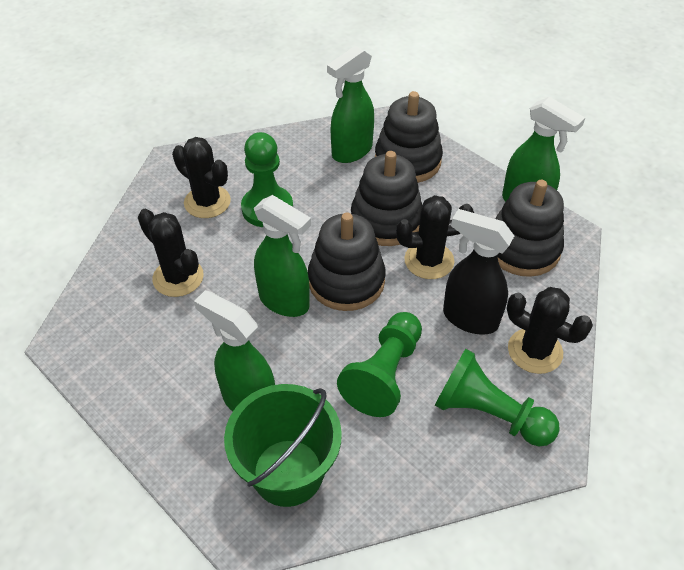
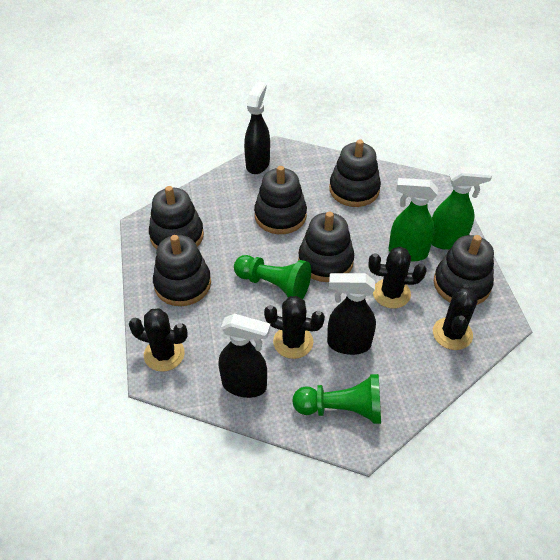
black spray bottle: [443,209,514,335] = 1 -> [218,314,271,398] [244,81,270,174] [327,273,376,355] = 3
black stacking toy: [308,212,385,311] [351,151,423,246] [375,91,443,183] [496,180,564,277] = 4 -> [149,186,204,250] [153,235,211,306] [254,166,307,234] [298,212,354,282] [329,139,381,207] [434,235,494,305] = 6
green bucket: [224,384,342,507] = 1 -> none = 0
green pawn: [241,132,293,227] [337,312,422,417] [435,348,560,446] = 3 -> [234,255,311,299] [293,374,381,424] = 2
green spray bottle: [194,290,275,412] [254,195,311,317] [327,46,374,163] [502,97,585,202] = 4 -> [389,178,438,262] [432,166,492,250] = 2

